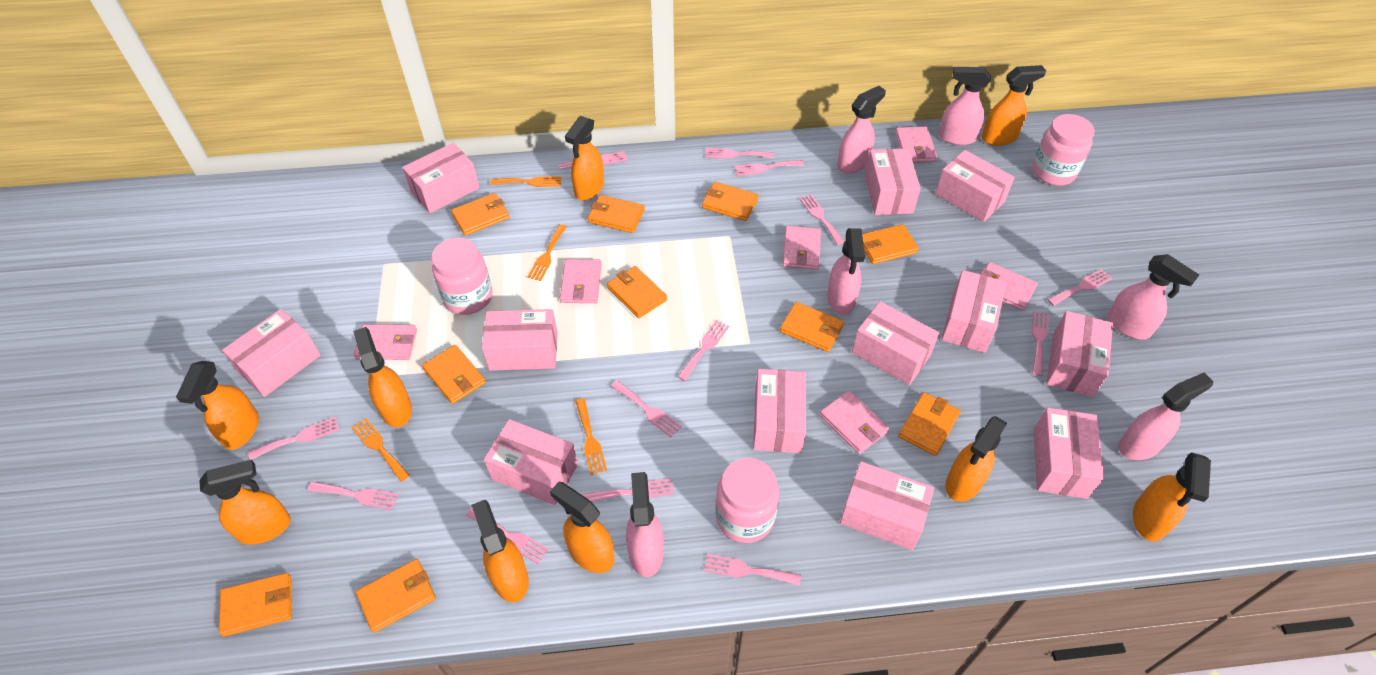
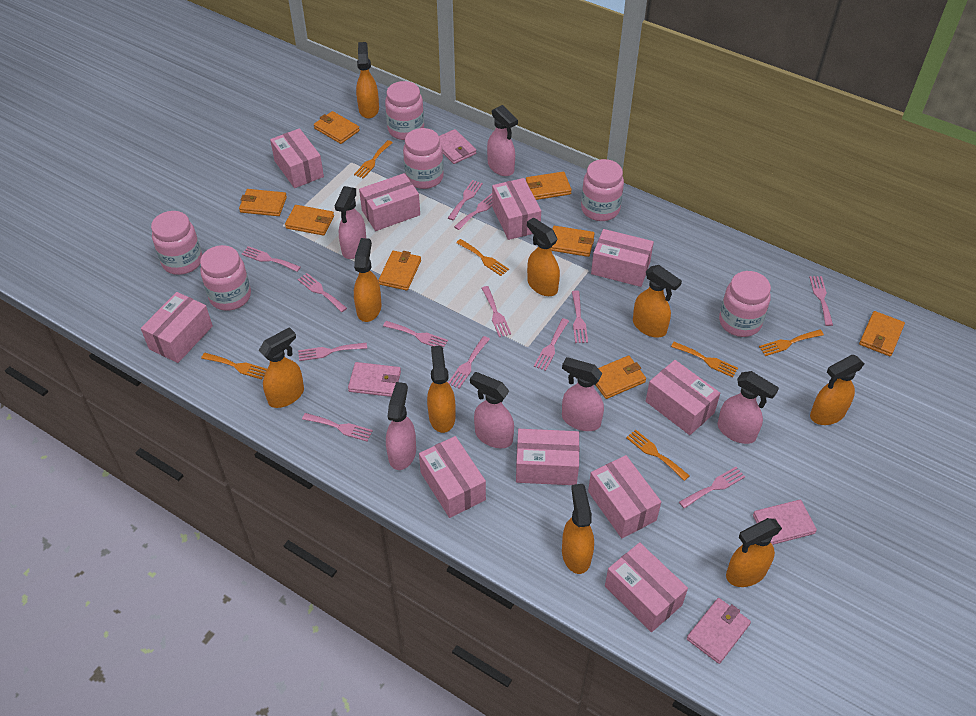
orange fork: [351,418,410,482] [491,176,561,187] [527,224,567,281] [575,398,607,475] = 4 -> [201,353,267,380] [354,140,393,179] [456,239,509,276] [626,429,690,481] [671,342,738,377] [759,329,824,356] = 6
orange wallet: [219,573,292,637] [356,559,436,633] [422,345,486,404] [451,193,509,236] [588,195,645,233] [607,266,667,318] [702,182,758,221] [780,302,844,352] [862,224,919,264] [898,392,961,456] = 10 -> [239,189,287,216] [285,205,334,236] [314,111,360,144] [378,251,421,291] [526,172,572,200] [551,226,595,257] [596,356,646,399] [859,311,905,356] = 8
pink box: [222,309,321,397] [402,143,480,213] [482,309,558,371] [484,419,578,505] [753,369,806,453] [840,461,934,550] [852,301,939,385] [865,148,921,215] [935,150,1015,222] [941,270,1006,353] [1033,407,1104,499] [1046,311,1113,397] = 12 -> [141,292,213,363] [270,128,324,188] [359,173,420,231] [419,436,486,518] [492,178,541,240] [516,429,579,485] [588,455,661,538] [591,229,654,287] [605,542,688,632] [646,360,720,435] = 10
pink jar: [431,238,492,315] [715,458,779,543] [1032,114,1094,186] = 3 -> [151,211,202,275] [200,245,251,311] [385,81,424,140] [403,128,444,189] [581,159,624,221] [719,271,771,337] = 6
pink wallet: [353,324,417,360] [560,259,601,303] [783,226,821,270] [819,391,889,454] [895,126,937,162] [980,262,1038,311] = 6 -> [348,362,401,397] [439,129,476,164] [687,598,751,664] [753,500,817,545] = 4

